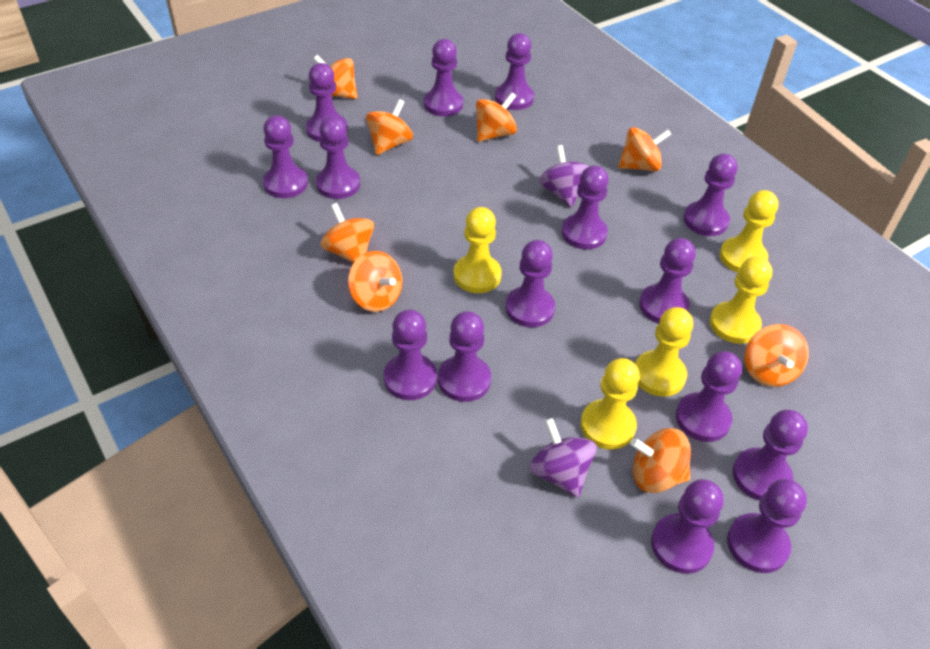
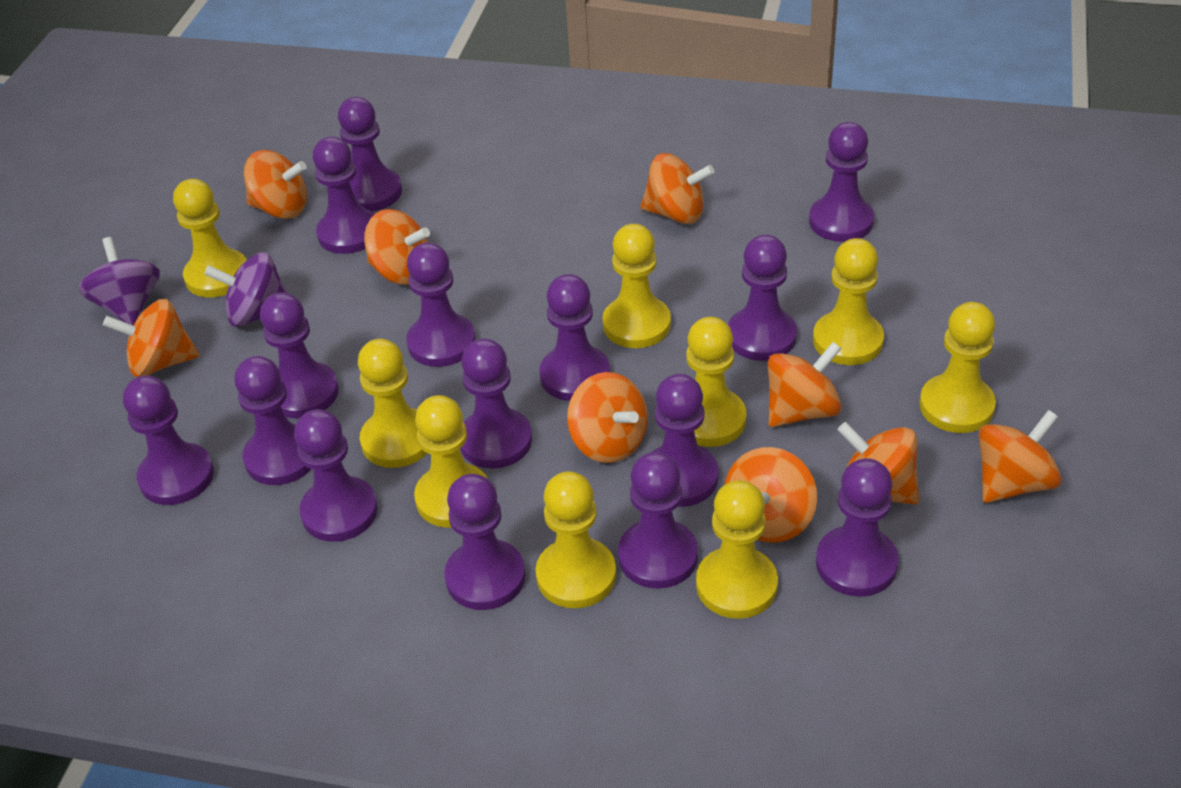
orange spinning top: [313,55,357,99] [320,203,374,263] [348,251,402,312] [366,99,413,155] [476,92,517,142] [618,127,671,171] [630,428,691,493] [745,324,809,387] = 8 -> [103,299,199,377] [244,150,307,219] [364,209,430,285] [567,372,648,463] [641,153,714,224] [725,447,817,543] [768,342,841,427] [837,422,919,504] [979,410,1061,503] = 9
yellow pawn: [453,207,502,293] [580,358,640,450] [635,307,693,397] [710,256,772,344] [719,190,779,273] = 5 -> [173,179,247,297] [358,339,427,468] [414,395,488,528] [536,471,616,608] [603,224,671,348] [686,317,746,447] [696,480,778,619] [813,238,884,365] [920,302,996,433] = 9

